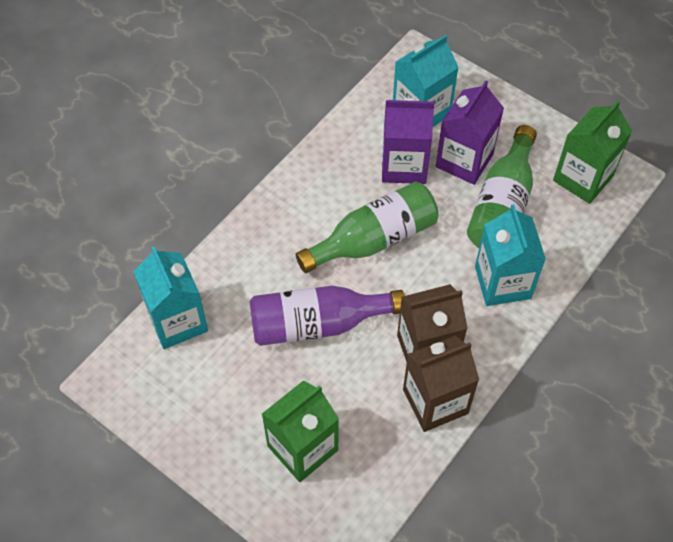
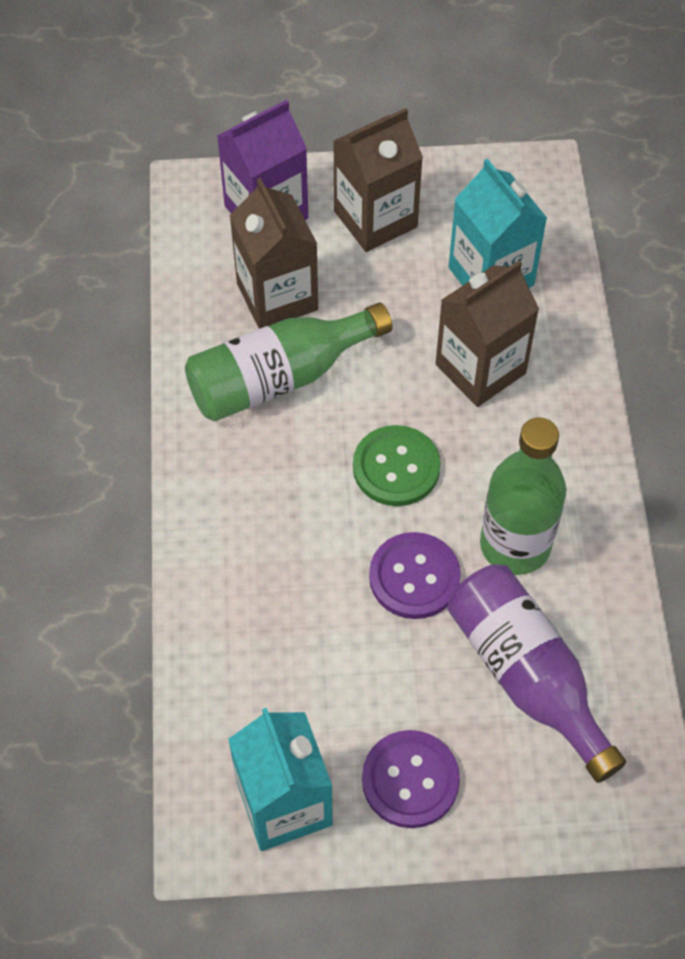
brown carton: [397,284,468,362] [403,336,479,432] = 2 -> [229,178,318,329] [333,108,423,252] [436,261,539,407] = 3
green button: none = 0 -> [353,425,441,506] = 1
green carton: [262,381,339,482] [553,101,632,204] = 2 -> none = 0
purple button: none = 0 -> [362,730,460,828] [369,532,461,619] = 2
purple carton: [382,98,434,184] [436,80,504,185] = 2 -> [217,100,308,220] = 1
turquoise carton: [133,246,208,349] [393,35,459,127] [475,204,546,306] = 3 -> [228,708,333,851] [448,159,547,288] = 2

